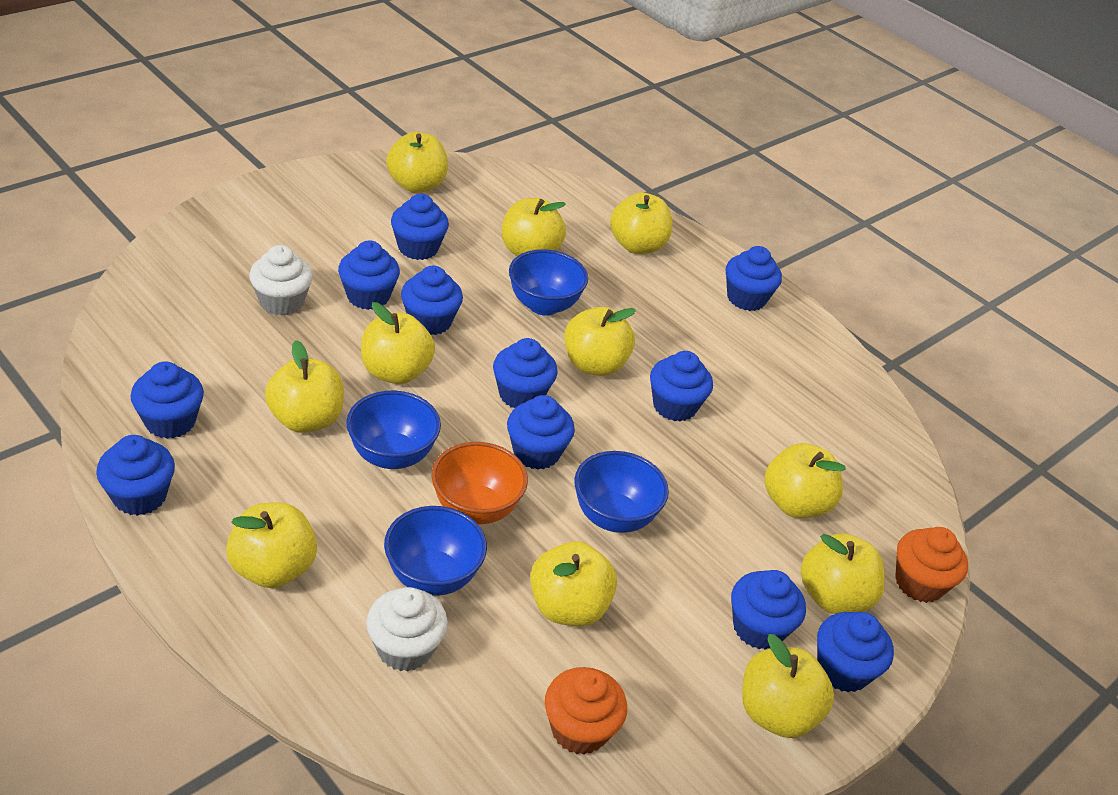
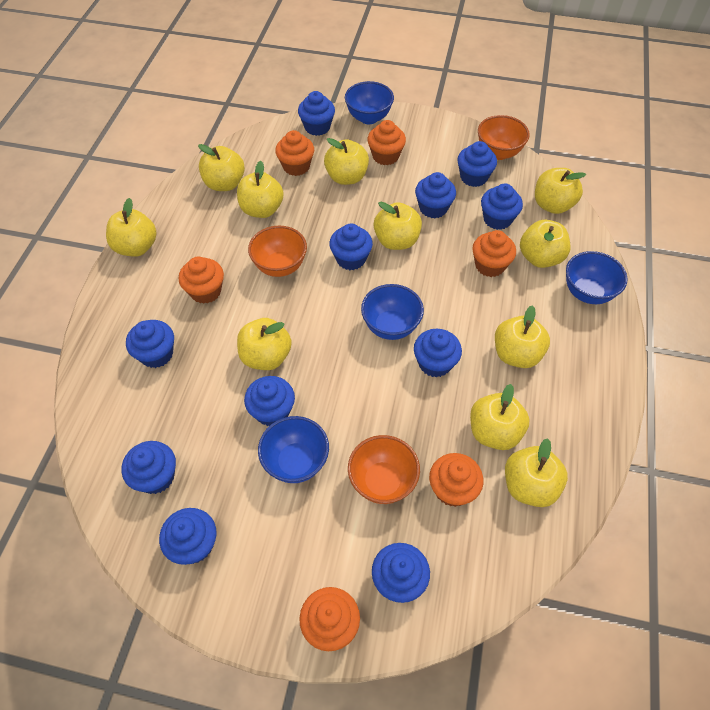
orange bowl: [431,442,528,524] = 1 -> [248,226,307,277] [348,435,420,504] [478,115,530,160] = 3
orange cupcake: [545,667,627,755] [895,527,968,603] = 2 -> [179,257,224,304] [275,130,314,176] [299,587,360,651] [367,120,406,165] [429,453,484,507] [472,230,516,277] = 6
white cupcake: [249,245,313,316] [366,587,448,671] = 2 -> none = 0

